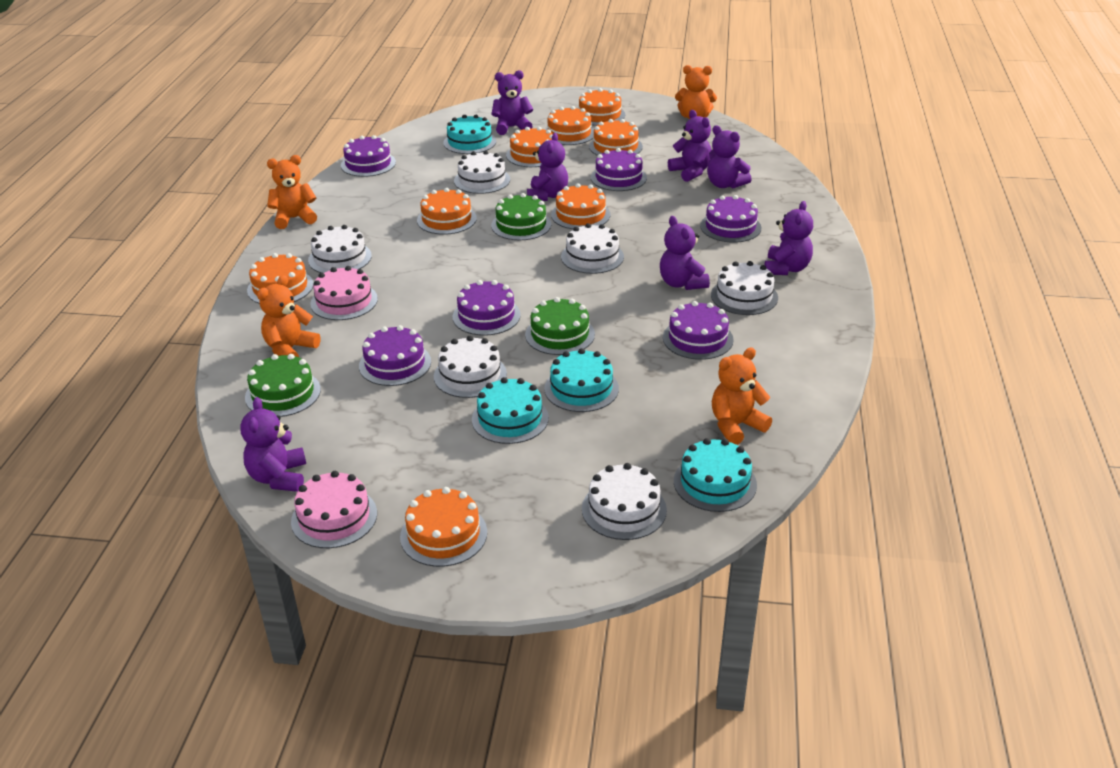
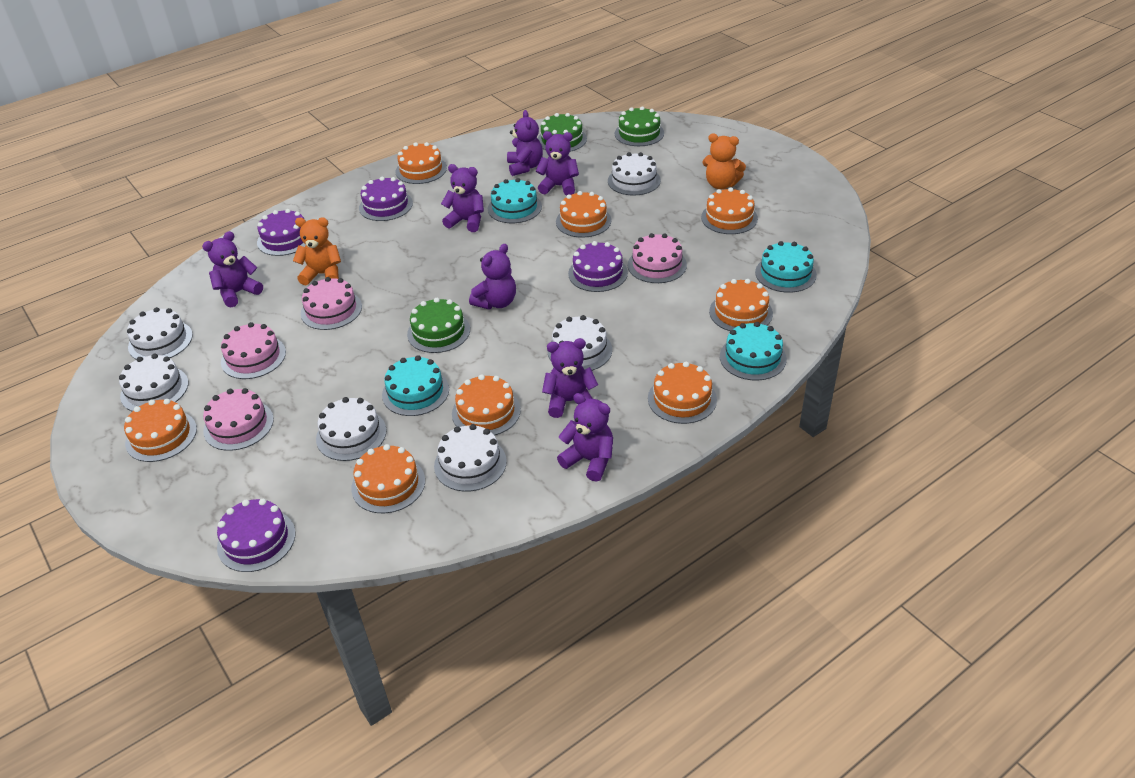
orange teddy bear: [257,275,321,357] [267,155,317,229] [675,65,717,119] [712,348,772,445] = 4 -> [293,217,341,285] [702,133,746,189] = 2
pink cake: [291,471,377,548] [310,266,378,320] = 2 -> [203,388,274,451] [221,322,286,379] [301,277,362,330] [628,233,687,283] = 4
purple cake: [341,135,396,177] [359,325,431,386] [453,280,521,336] [591,148,647,191] [663,301,734,360] [700,195,762,243] = 6 -> [217,499,295,572] [257,209,306,256] [359,177,413,221] [568,241,628,292] = 4

